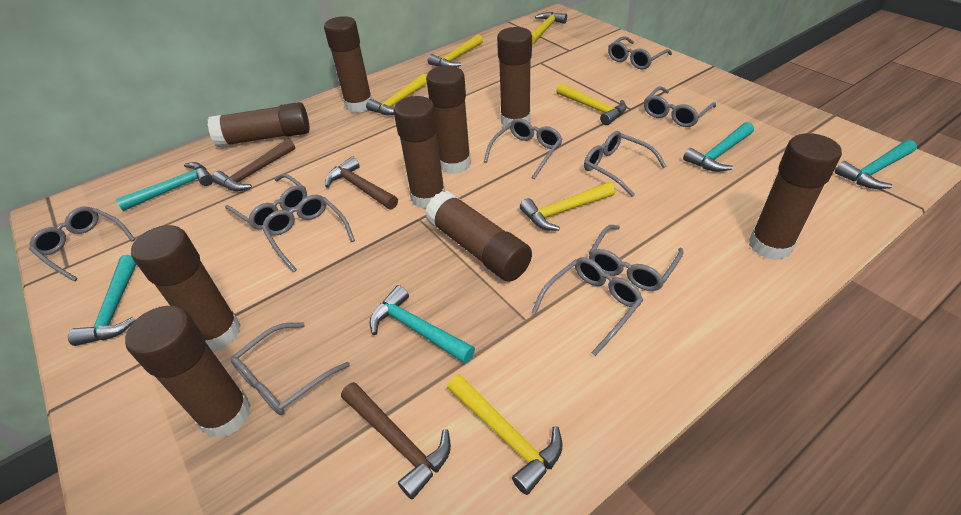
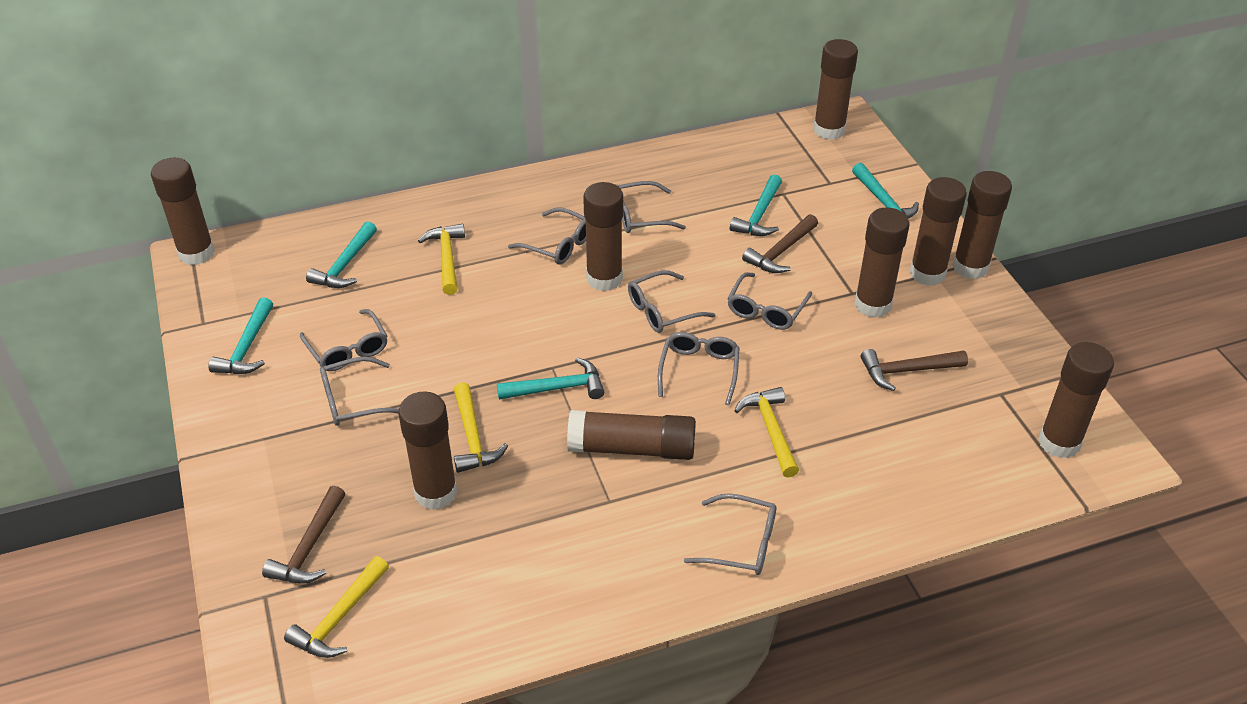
grey glasses: [29,206,135,281] [225,174,307,230] [230,322,350,415] [262,195,355,272] [484,118,563,179] [532,257,643,356] [584,131,667,197] [589,225,684,291] [608,36,672,69] [644,87,716,127] = 10 -> [300,309,387,371] [320,357,399,426] [508,207,586,265] [617,181,686,233] [628,270,716,333] [658,332,740,405] [684,493,776,575] [727,272,812,330] = 8
yellow hammer: [366,74,427,115] [428,34,483,67] [447,374,562,495] [520,182,616,231] [531,12,567,45] [556,83,627,125] = 6 -> [284,556,389,658] [418,224,465,295] [454,382,508,473] [734,387,799,478] = 4

